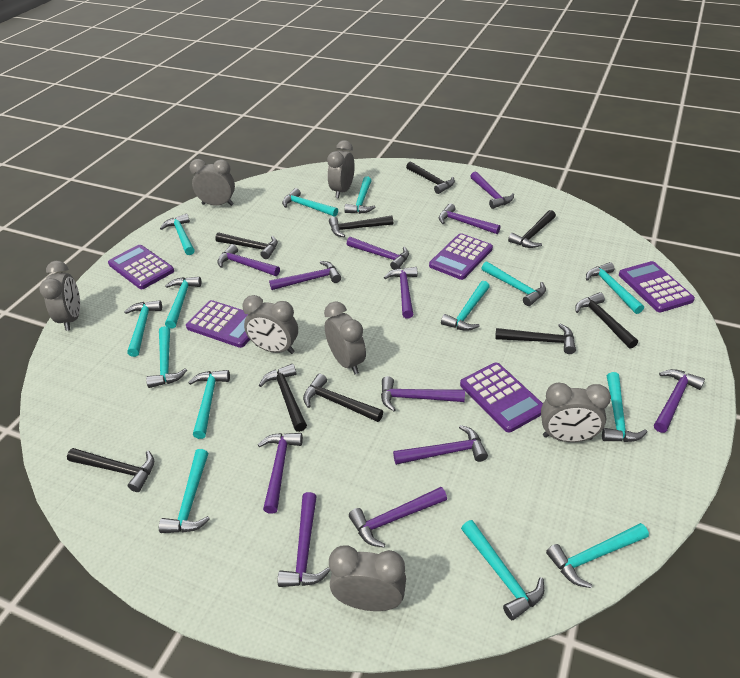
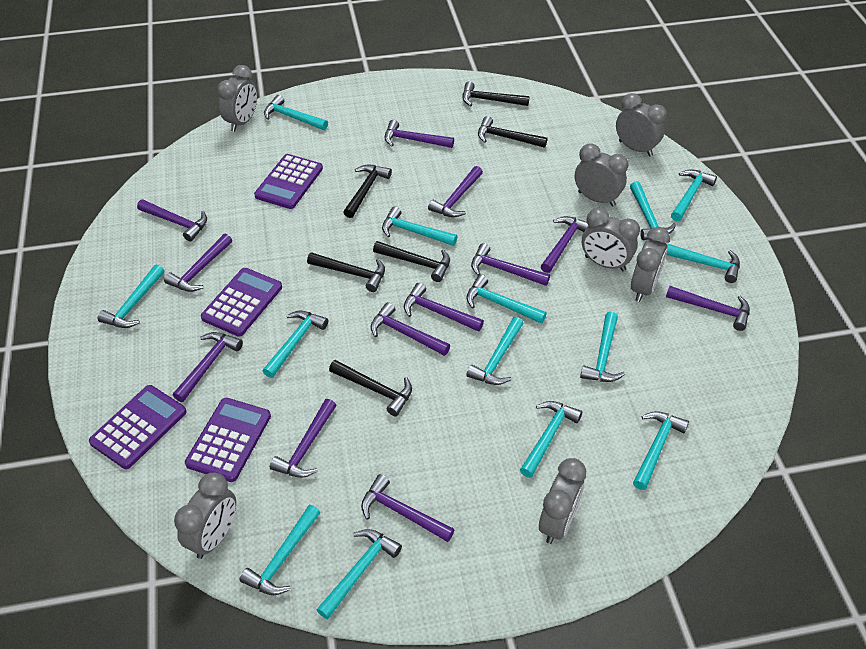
black hammer: [67,448,154,492] [215,233,278,259] [259,364,307,432] [303,374,383,422] [329,215,393,237] [406,161,455,194] [495,324,576,354] [508,210,556,248] [575,292,638,349] = 9 -> [307,252,385,292] [329,360,412,416] [343,165,392,218] [373,241,450,282] [462,81,530,106] [478,116,548,148] = 6
purple calculator: [108,245,174,289] [186,300,250,348] [429,233,493,280] [460,363,543,432] [619,261,695,312] = 5 -> [89,385,187,469] [185,398,271,482] [201,268,282,337] [254,154,323,209] = 4

